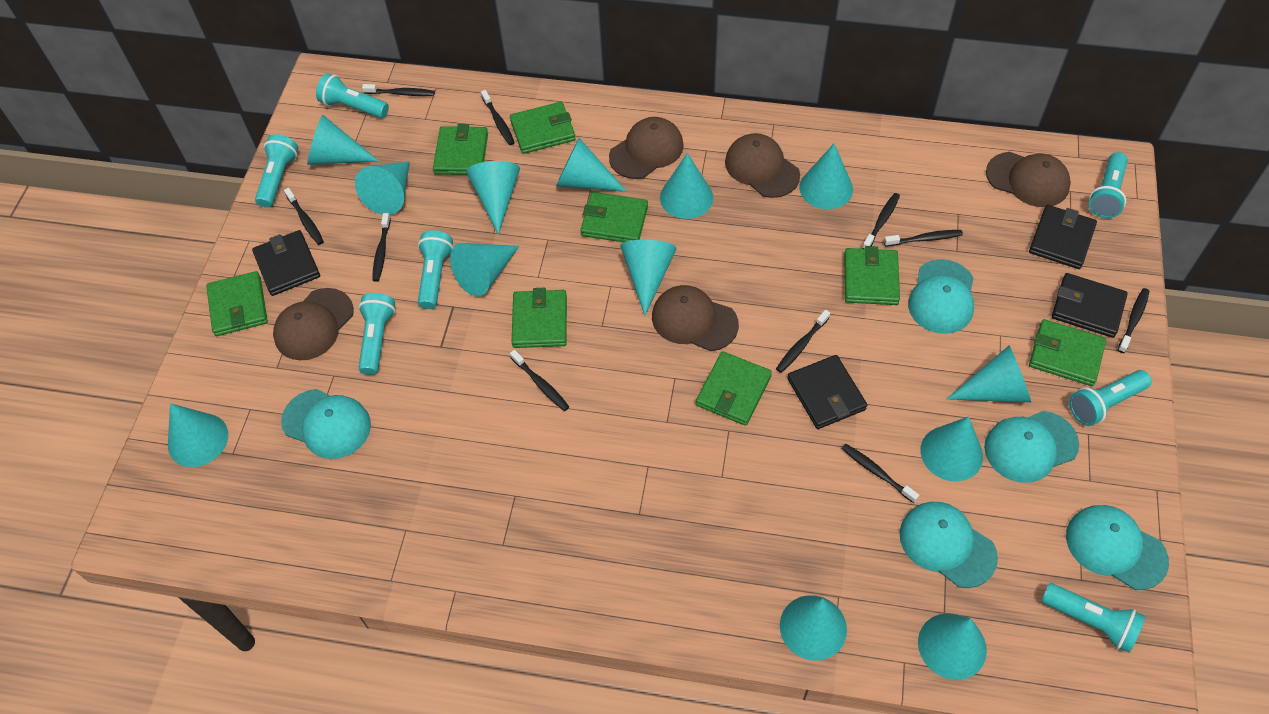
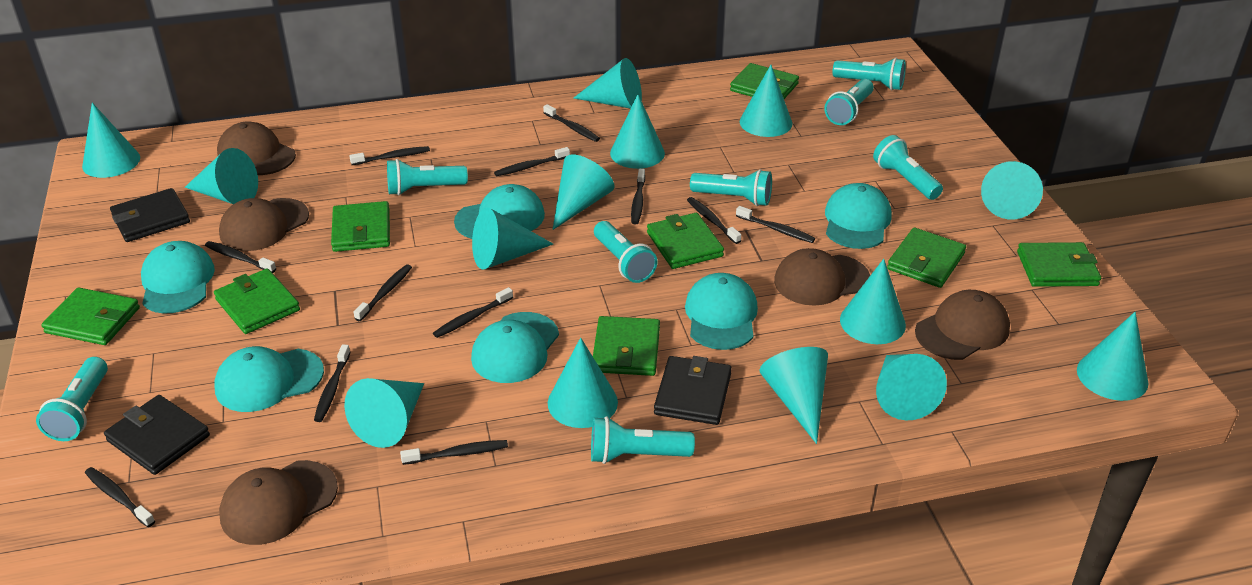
black toothbrush: [284,188,324,245] [362,84,435,96] [372,213,391,282] [481,90,515,145] [510,350,569,411] [776,310,830,373] [841,444,919,503] [862,193,900,249] [884,230,963,247] [1118,288,1150,353] = 10 -> [85,467,155,527] [205,241,276,273] [314,344,351,422] [349,146,430,165] [354,264,412,321] [400,440,508,465] [433,287,513,338] [494,147,570,176] [543,104,600,142] [631,169,645,224] [687,197,741,244] [736,206,815,243] = 12
black wallet: [252,230,320,296] [787,355,867,429] [1029,205,1097,269] [1052,273,1128,338] = 4 -> [104,395,210,475] [110,188,190,242] [654,356,732,425] = 3
turquoise cap: [281,389,371,459] [900,502,998,588] [908,259,974,334] [984,411,1079,483] [1066,505,1169,590] = 5 -> [141,241,215,314] [214,346,324,412] [454,184,545,239] [471,312,559,383] [685,273,758,350] [825,183,892,249] = 6
turquoise cone: [168,403,228,467] [307,115,379,165] [355,161,410,215] [450,243,519,296] [466,161,520,235] [556,138,627,192] [620,240,677,316] [660,153,713,219] [780,595,847,660] [799,143,853,209] [918,613,987,680] [920,416,983,481] [946,346,1031,402] = 13 -> [82,102,140,178] [185,148,258,204] [344,378,424,448] [472,207,553,270] [548,338,618,428] [553,155,614,230] [574,58,642,109] [610,94,665,169] [740,65,793,137] [759,347,828,444] [840,259,906,344] [876,354,947,420] [981,161,1043,220] [1077,312,1149,401] = 14
turquoise flashlight: [255,134,298,208] [316,73,389,118] [358,293,395,375] [418,230,453,309] [1042,583,1146,653] [1069,370,1152,426] [1089,152,1128,218] = 7 -> [36,357,108,441] [387,159,468,195] [591,416,695,464] [594,221,658,283] [690,169,772,206] [824,79,874,125] [832,58,906,90] [873,135,943,200] = 8

